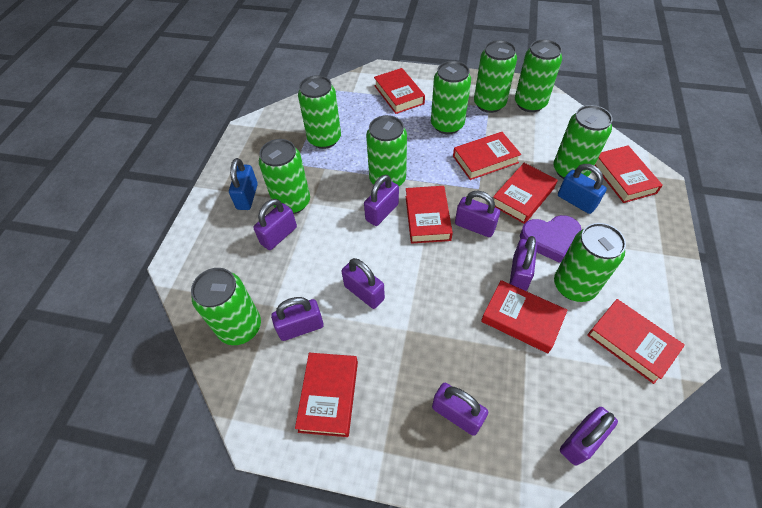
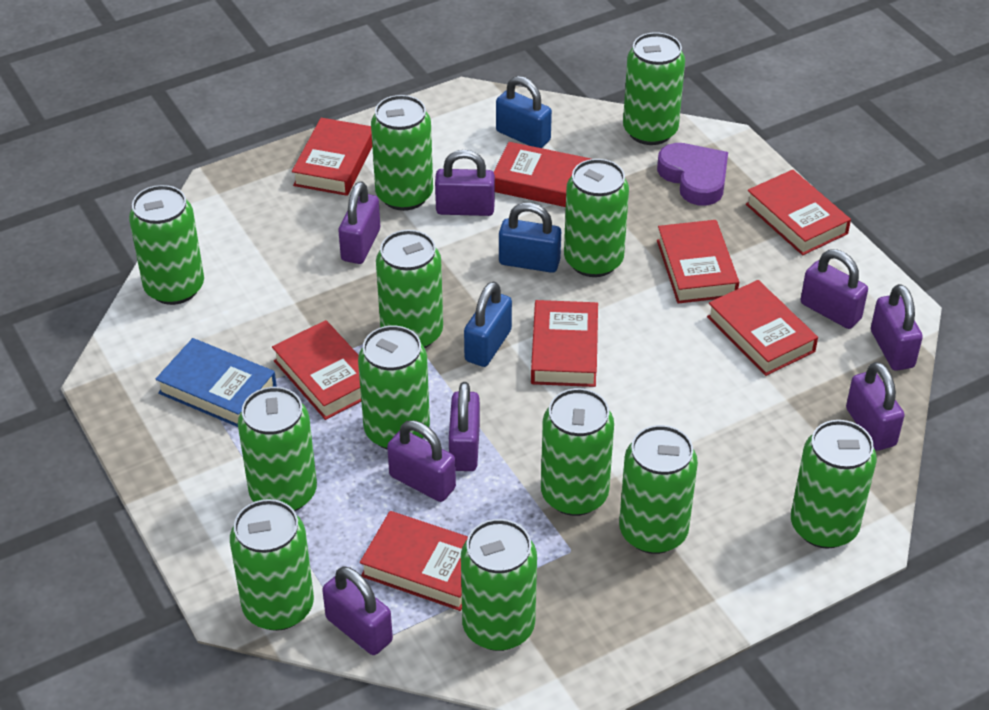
blue book: none = 0 -> [155,338,277,427] = 1
blue padlock: [229,158,258,210] [558,164,607,214] = 2 -> [464,281,512,367] [496,76,552,148] [499,203,561,273] = 3
green can: [191,268,261,345] [259,139,310,214] [298,75,341,149] [366,115,407,186] [431,61,471,134] [474,40,517,113] [515,39,562,112] [553,105,613,179] [554,223,626,302] = 9 -> [129,185,204,305] [230,499,314,631] [238,387,317,511] [358,326,430,450] [371,95,433,211] [376,230,443,348] [461,519,537,651] [541,388,614,516] [564,159,629,277] [619,425,698,554] [623,32,685,145] [791,420,877,549] = 12

